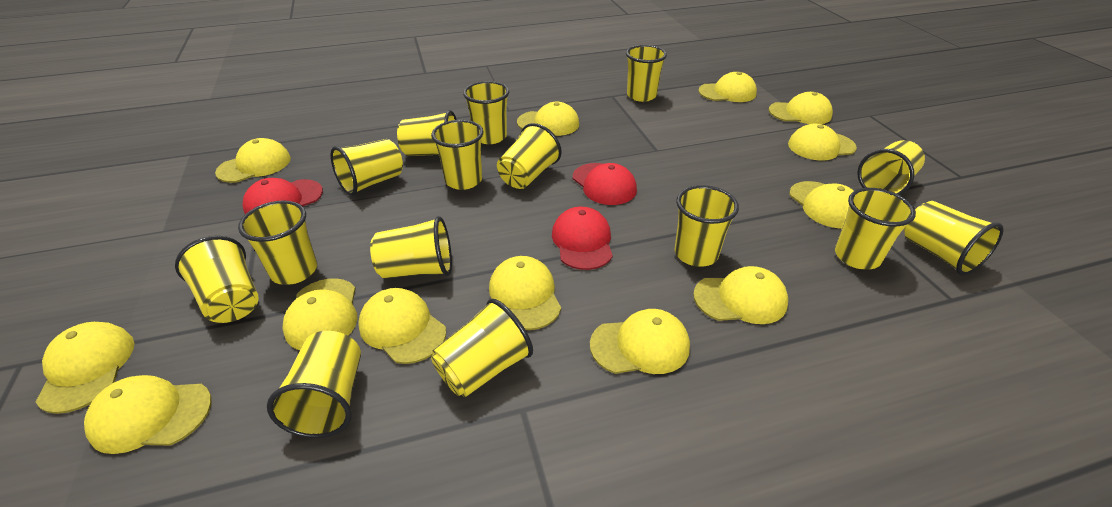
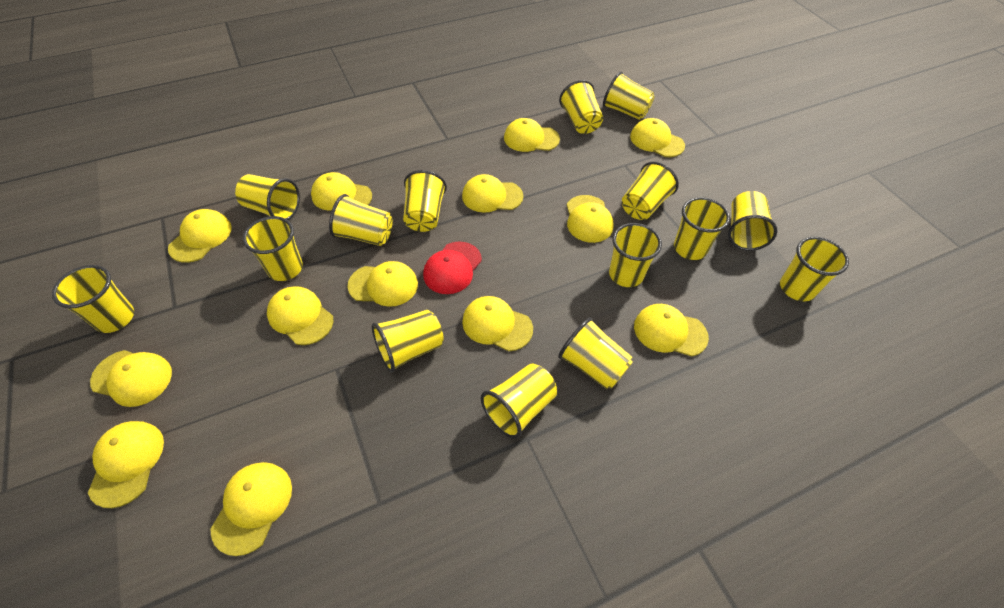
red cap: [242,178,323,214] [552,207,613,270] [573,163,637,205] = 3 -> [423,242,482,294] = 1

